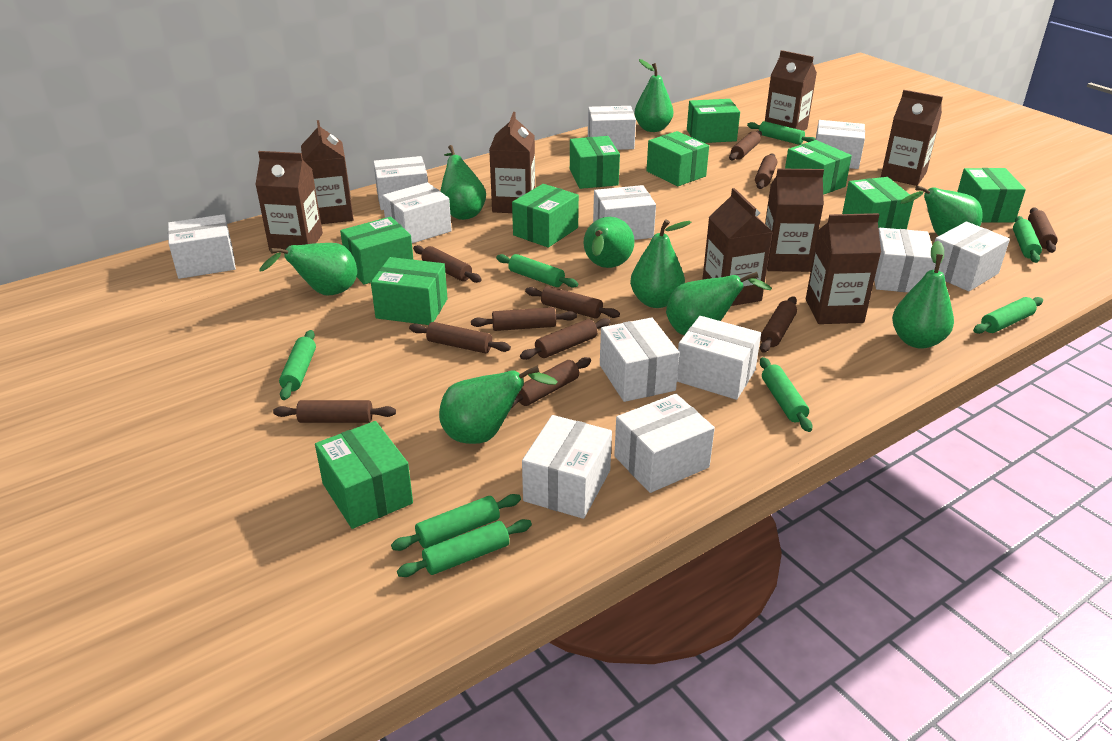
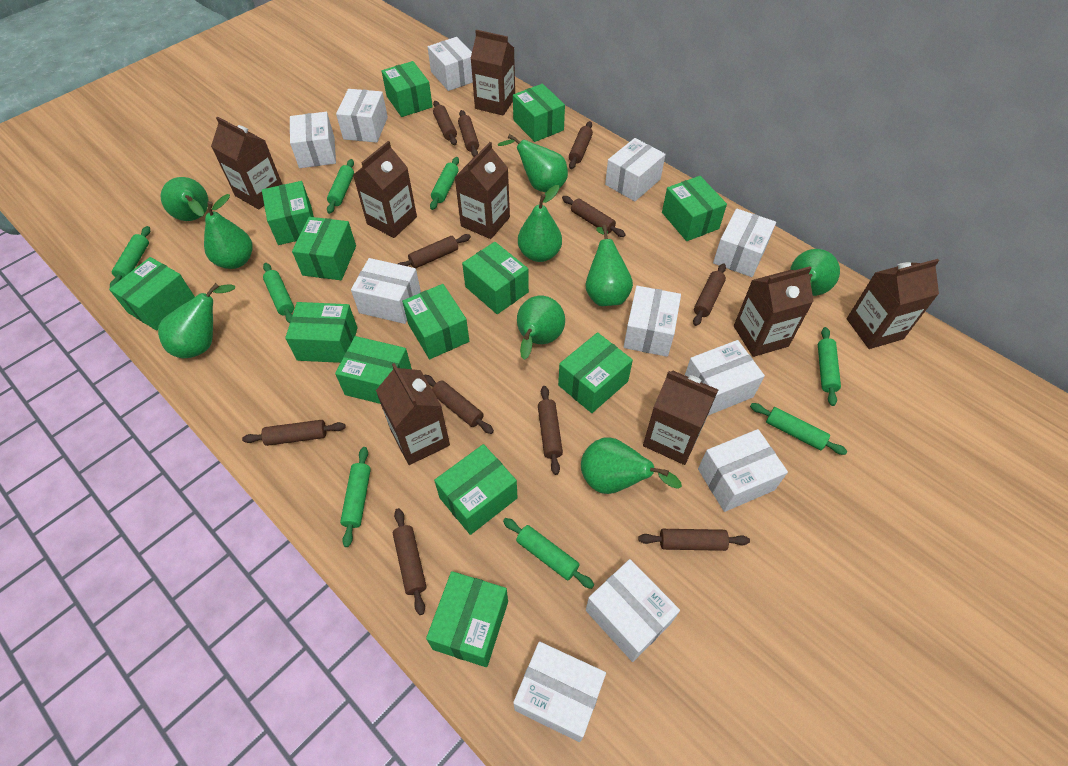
green box: [315,421,413,529] [340,217,414,285] [371,257,448,325] [512,184,579,248] [570,136,620,189] [646,131,709,187] [687,99,740,143] [785,140,852,195] [842,177,914,229] [957,168,1026,223] = 10 -> [109,257,195,331] [262,181,314,245] [285,302,357,363] [292,217,356,280] [335,336,412,404] [382,61,433,117] [402,284,469,359] [426,571,508,667] [434,444,518,535] [462,242,529,314] [513,84,565,142] [558,332,633,413] [662,176,727,241] = 13
white box: [168,214,236,279] [373,156,428,210] [382,182,452,243] [522,415,612,519] [588,106,636,150] [593,185,656,240] [600,317,680,402] [614,394,715,493] [677,316,761,400] [815,120,865,169] [874,228,935,292] [933,222,1010,291] = 12 -> [290,112,336,168] [336,89,388,143] [351,258,421,324] [428,37,473,91] [513,642,606,742] [586,559,680,662] [605,138,666,201] [624,286,681,357] [685,340,765,415] [698,429,788,512] [713,209,776,277] = 11

